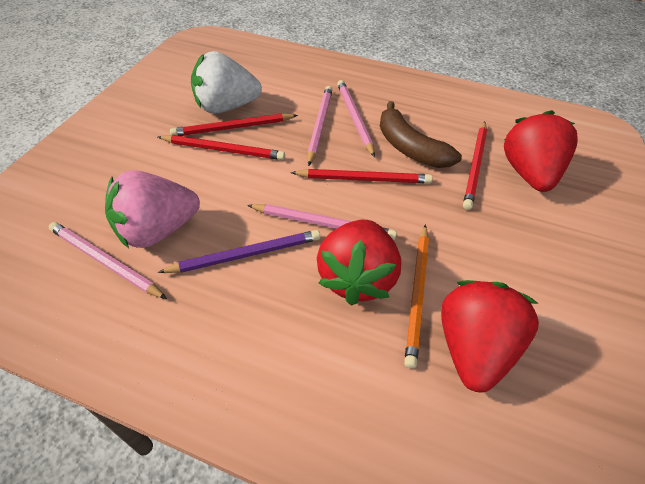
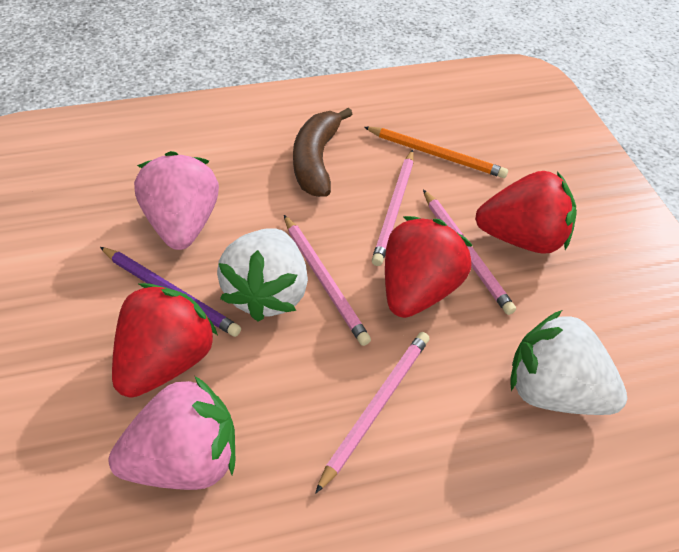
pink strawberry: [105,170,200,248] = 1 -> [108,376,235,490] [134,151,219,250] = 2
red pencil: [158,135,285,160] [170,113,298,136] [291,169,432,183] [463,121,487,210] = 4 -> none = 0
white strawberry: [191,51,262,114] = 1 -> [217,228,308,322] [510,310,627,415] = 2

